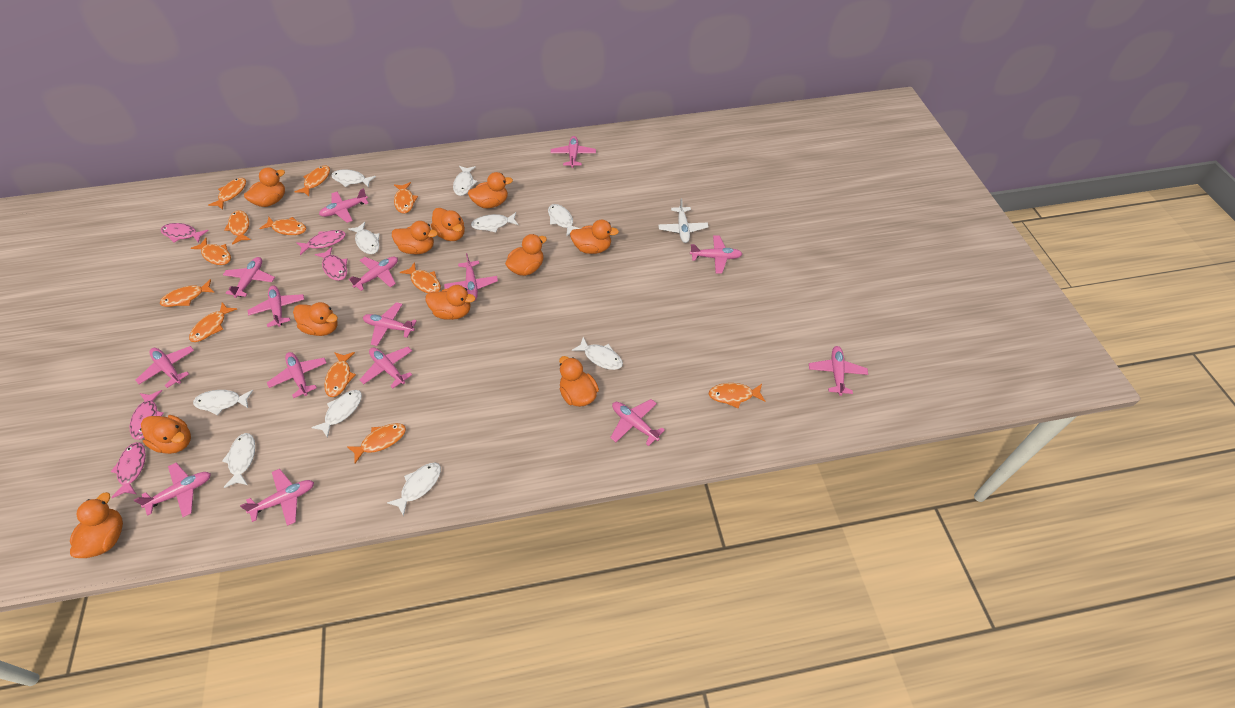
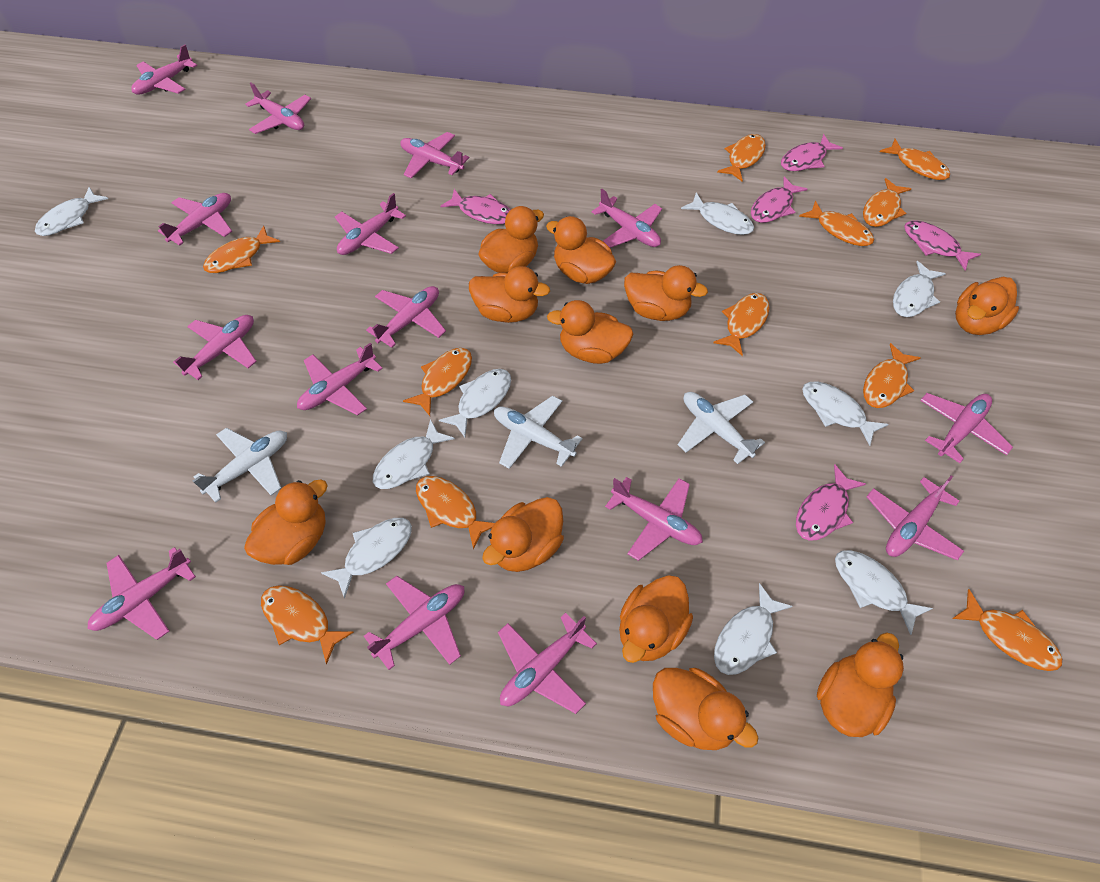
orange fish: [160,279,214,307] [189,302,237,342] [191,238,231,265] [208,178,246,210] [224,210,251,245] [259,217,306,235] [295,165,330,196] [324,352,356,397] [346,423,406,463] [394,182,418,213] [400,262,441,293] [709,383,766,409] = 12 -> [203,225,280,273] [261,585,354,664] [403,348,472,416] [416,476,495,550] [713,293,770,356] [717,134,766,182] [799,201,874,246] [863,178,911,227] [863,343,921,408] [879,139,950,180] [952,589,1062,671] = 11
white fish: [193,390,253,416] [222,433,255,488] [311,390,362,438] [331,169,376,188] [348,222,380,254] [387,463,441,516] [453,166,478,196] [471,212,518,232] [548,204,581,237] [572,337,623,370] = 10 -> [35,187,108,236] [321,518,412,599] [373,419,455,489] [439,369,511,437] [681,192,754,235] [714,583,793,675] [802,381,888,446] [835,550,933,635] [893,261,946,317] = 9
white plane: [658,198,708,243] = 1 -> [193,428,287,503] [494,396,583,469] [678,392,765,464] = 3

